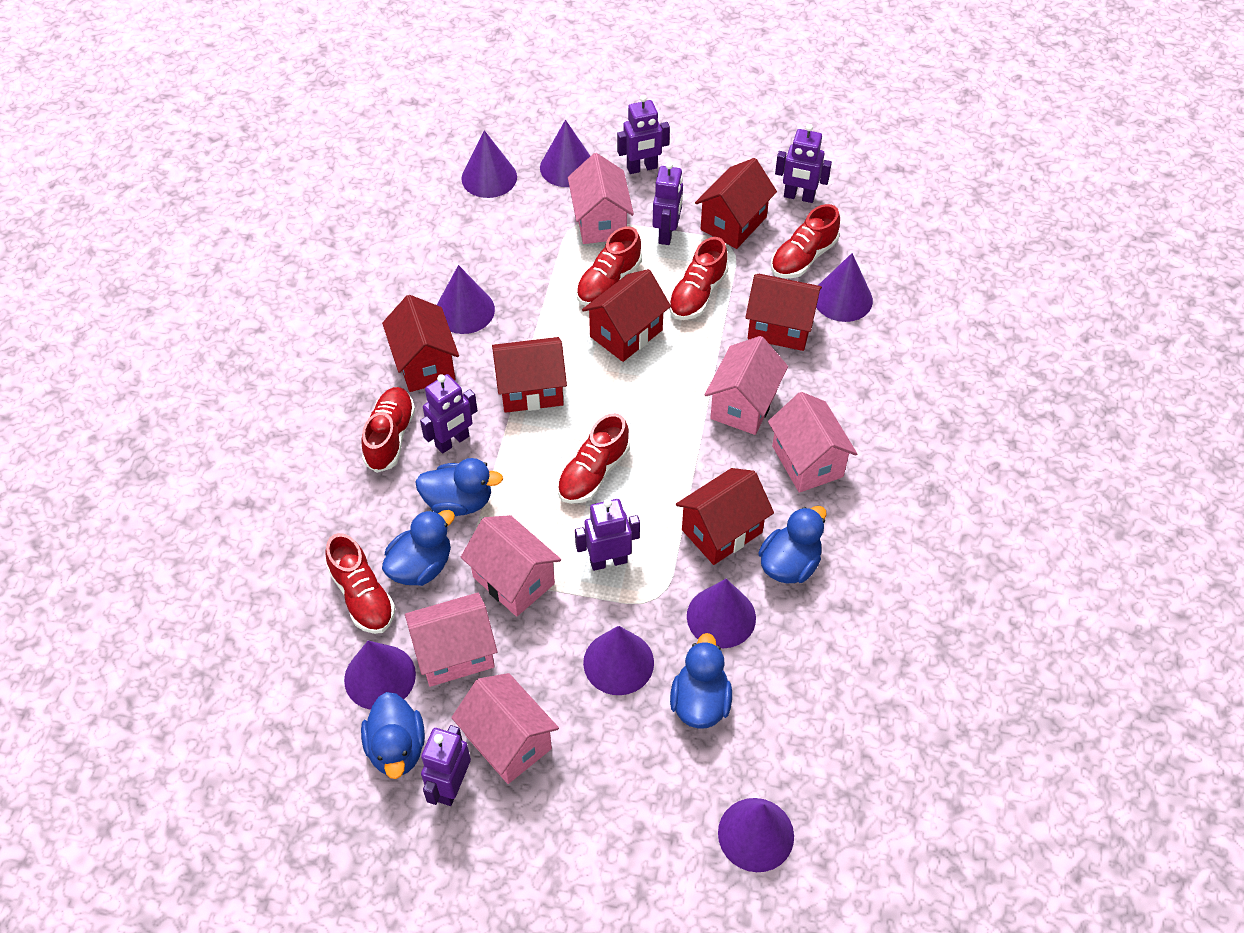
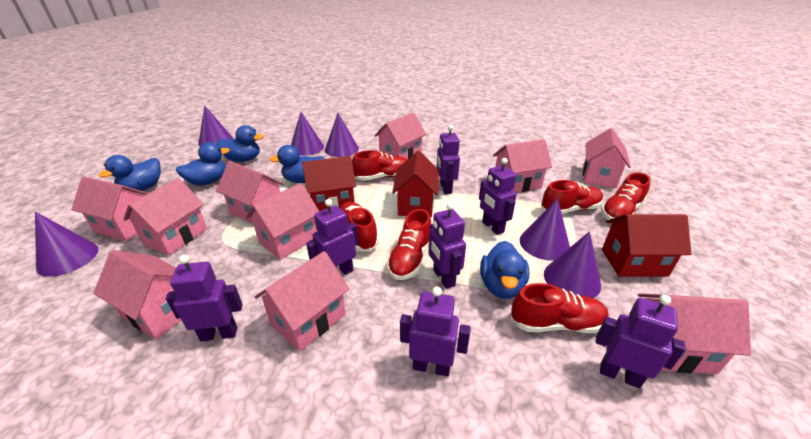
pink house: [405,593,497,687] [451,673,559,784] [461,515,561,617] [568,153,634,244] [705,336,788,435] [768,392,857,493] = 6 -> [71,176,149,241] [93,250,181,340] [123,178,207,255] [216,161,285,224] [246,183,319,260] [255,251,349,351] [374,113,426,160] [493,139,552,193] [583,128,631,188] [638,293,751,375] = 10
purple cone: [344,641,416,710] [437,265,495,334] [461,130,517,198] [540,120,590,187] [583,626,654,695] [687,579,756,648] [718,798,794,872] [816,253,873,322] = 8 -> [35,212,99,277] [198,105,233,146] [291,112,324,156] [325,113,359,157] [520,198,570,261] [544,232,601,298] = 6
purple robot: [420,374,478,454] [421,725,471,806] [575,499,640,571] [617,95,670,174] [653,162,683,245] [775,124,832,203] = 6 -> [166,255,243,341] [306,199,358,275] [400,287,471,376] [428,202,466,289] [437,125,460,194] [479,158,517,235] [596,295,686,388] = 7
red house: [382,295,459,392] [492,337,567,413] [582,269,671,362] [676,468,774,565] [695,158,777,249] [745,274,822,351] = 6 -> [302,156,356,211] [392,151,439,217] [602,214,691,277] = 3

